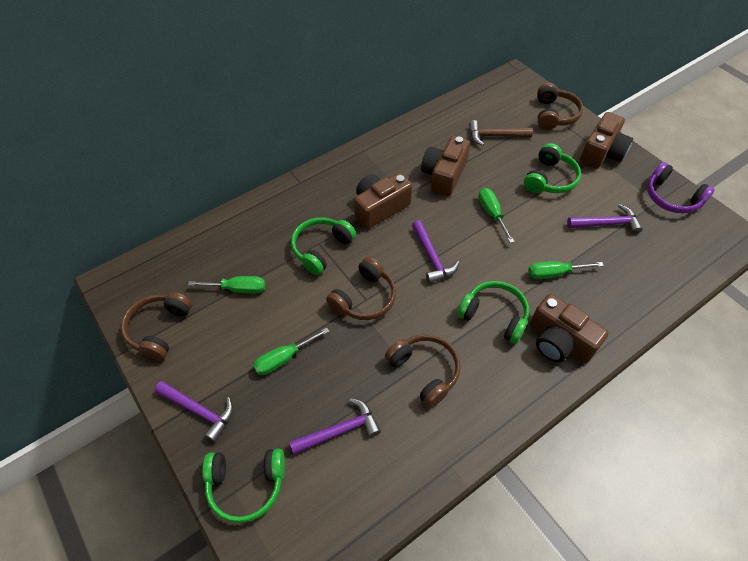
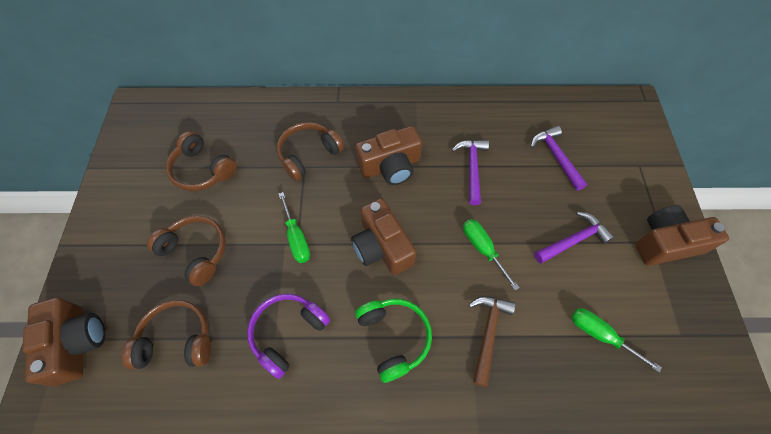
green headphones: [202,449,285,523] [291,217,356,275] [457,281,529,344] [524,143,581,193] = 4 -> [355,299,432,383] = 1
green screwdriver: [188,276,265,294] [253,327,330,375] [479,188,515,243] [528,261,604,279] = 4 -> [279,192,310,263] [463,219,520,291] [571,308,662,373] = 3
purple hammer: [154,381,233,442] [289,398,381,454] [412,220,459,284] [567,204,643,234] = 4 -> [452,140,489,205] [531,126,587,191] [534,212,614,263] = 3

